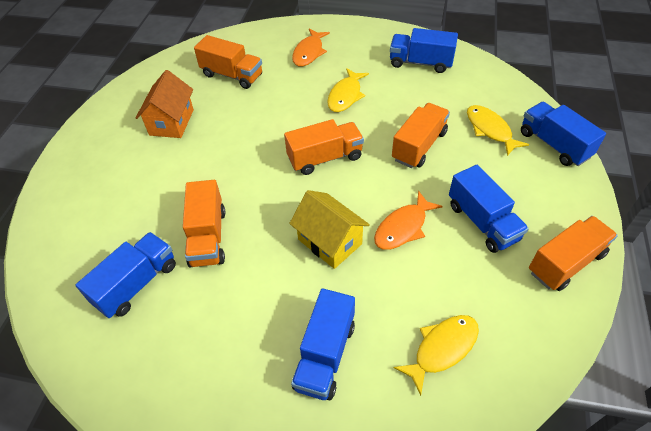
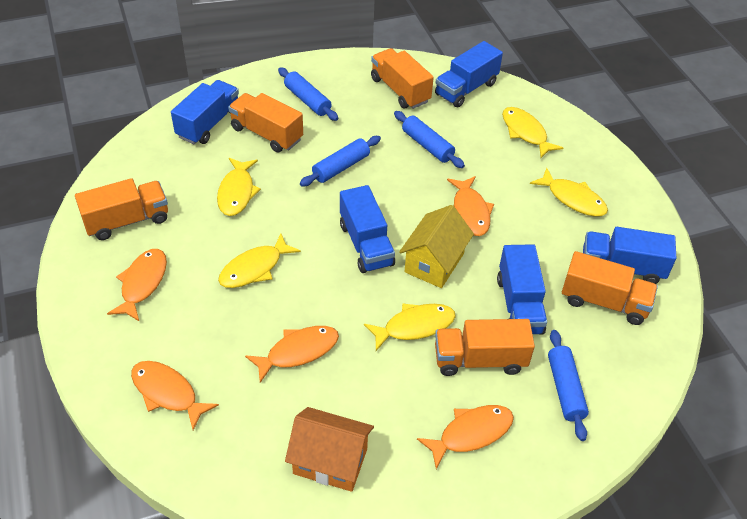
blue rolling pin: none = 0 -> [278,67,338,121] [300,136,381,186] [394,111,465,168] [548,330,589,441] = 4
orange fish: [292,29,330,67] [374,191,443,250] = 2 -> [107,249,167,321] [131,361,219,430] [245,326,339,383] [417,405,514,469] [447,176,494,236] = 5
yellow fish: [327,68,369,112] [393,315,479,396] [467,105,529,156] = 3 -> [217,158,261,216] [218,233,301,288] [364,303,456,351] [502,107,563,158] [530,168,608,217] = 5

